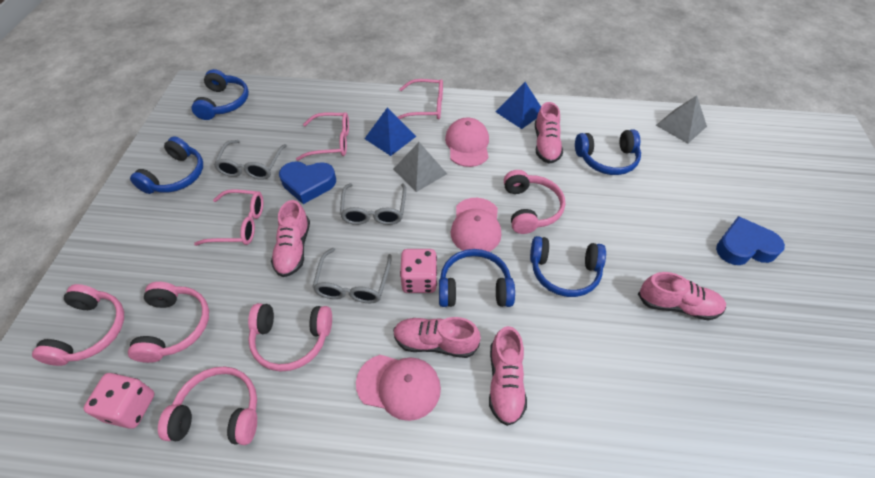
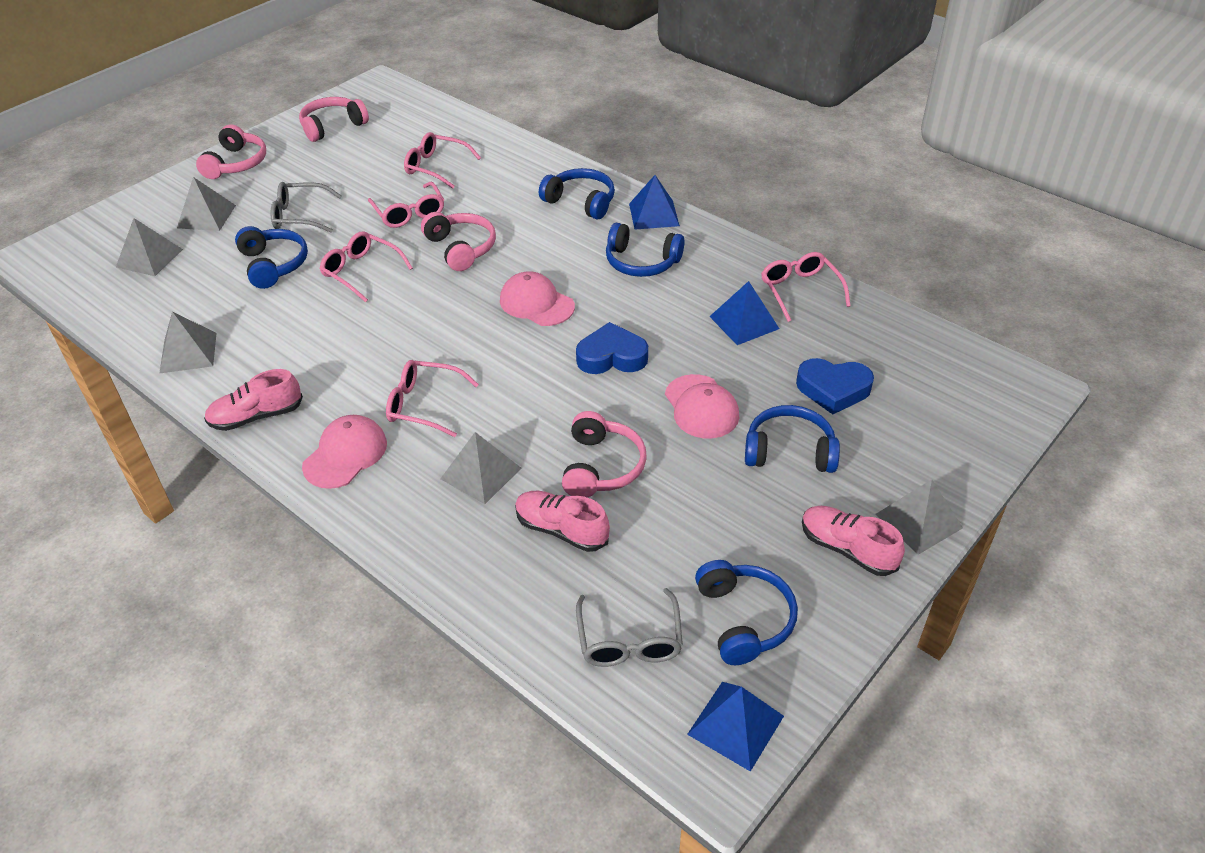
blue pyramid: [365,107,416,156] [495,82,541,129] = 2 -> [629,175,680,229] [687,682,784,772] [709,281,780,345] = 3
grey glasses: [214,140,287,180] [312,248,392,303] [340,183,406,225] = 3 -> [271,182,342,233] [576,588,683,667] = 2
grey pyramid: [393,142,447,192] [656,96,707,144] = 2 -> [116,218,183,276] [159,312,217,374] [177,177,236,231] [440,432,521,504] [875,480,963,555] = 5
pink dice: [83,373,155,429] [400,249,437,293] = 2 -> none = 0
pink glasses: [194,189,264,246] [296,112,349,161] [398,79,443,119] = 3 -> [320,231,413,302] [368,182,444,228] [386,360,479,437] [404,132,481,189] [761,252,851,322] = 5
pink headphones: [32,284,124,366] [128,282,209,363] [158,367,257,445] [248,303,332,372] [504,170,565,234] = 5 -> [196,124,266,179] [299,97,369,142] [421,212,496,271] [562,411,647,498] = 4
pink shoe: [271,200,310,277] [393,317,481,358] [489,326,527,426] [535,102,563,164] [638,272,726,321] = 5 -> [204,369,303,431] [515,491,610,552] [802,506,905,576] = 3

